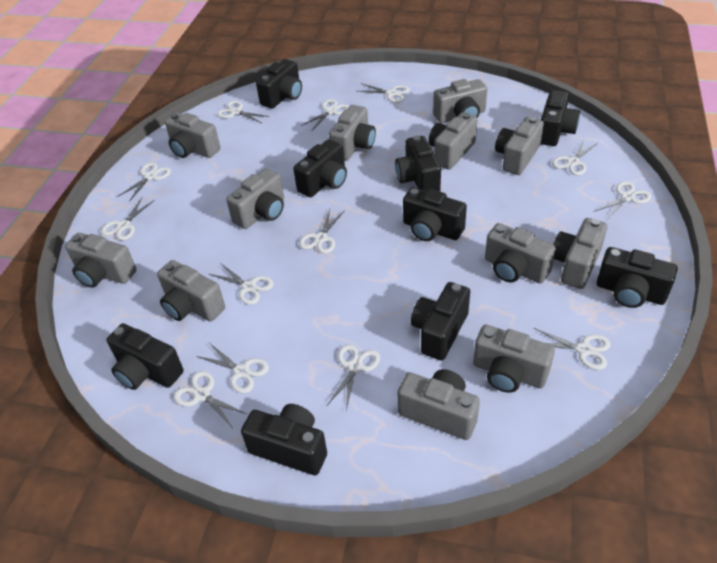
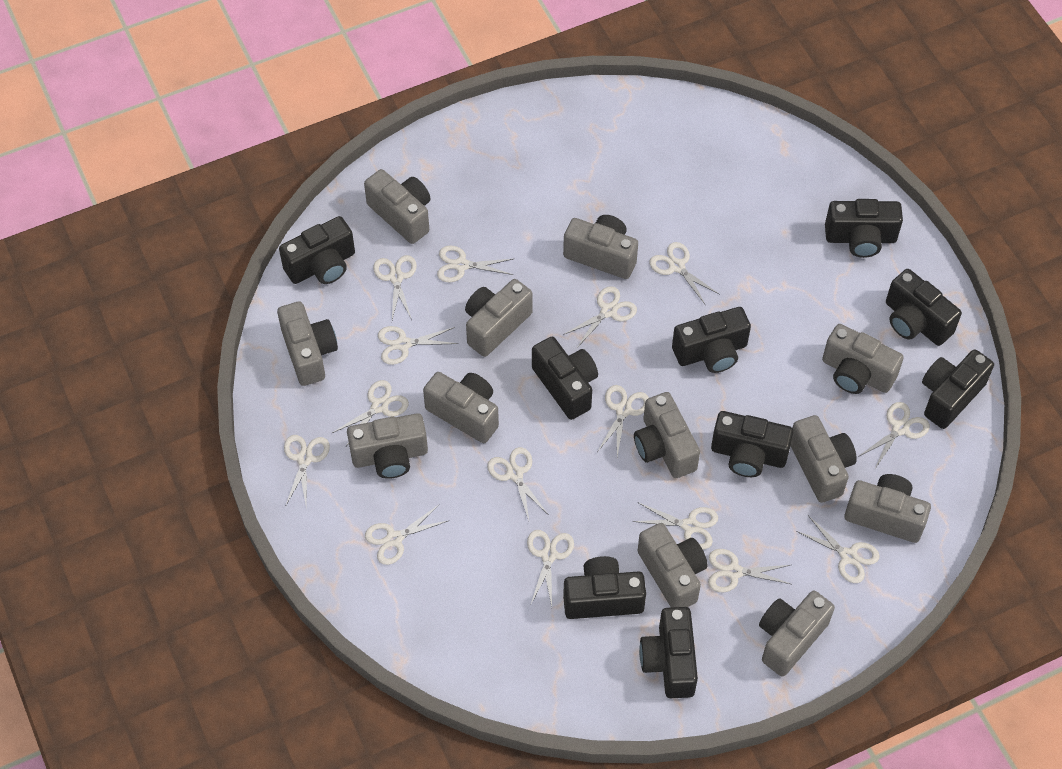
white scissors: [101,198,155,240] [117,163,171,202] [174,371,247,427] [196,344,269,393] [209,263,274,305] [217,101,270,123] [299,209,345,254] [301,99,349,130] [327,344,380,410] [358,83,410,103] [534,328,610,370] [552,139,598,175] [593,181,651,220] = 13 -> [284,435,330,507] [332,380,409,446] [365,505,450,565] [373,255,417,320] [378,326,458,365] [437,246,513,282] [487,447,548,520] [527,530,574,607] [563,286,637,348] [597,385,649,457] [633,503,718,550] [649,242,720,304] [708,549,791,593] [796,515,880,583] [858,402,930,468] = 15

